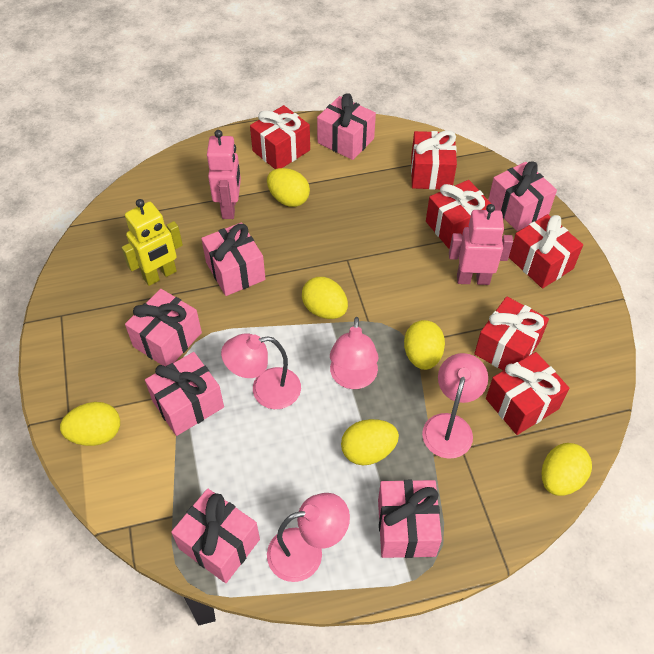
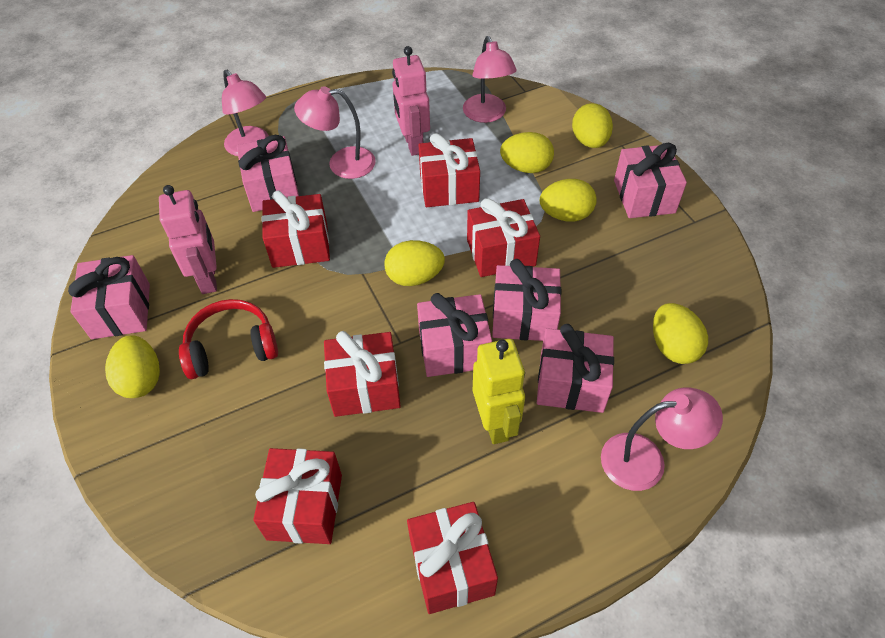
pink gift: [125,289,202,366] [145,352,224,436] [171,489,260,583] [201,222,265,296] [317,93,376,160] [378,480,442,558] [488,161,557,231] = 7 -> [68,255,150,339] [237,135,299,212] [417,293,492,377] [492,259,561,341] [537,324,614,413] [614,143,687,218] = 6
red headphones: none = 0 -> [179,299,278,379] = 1

